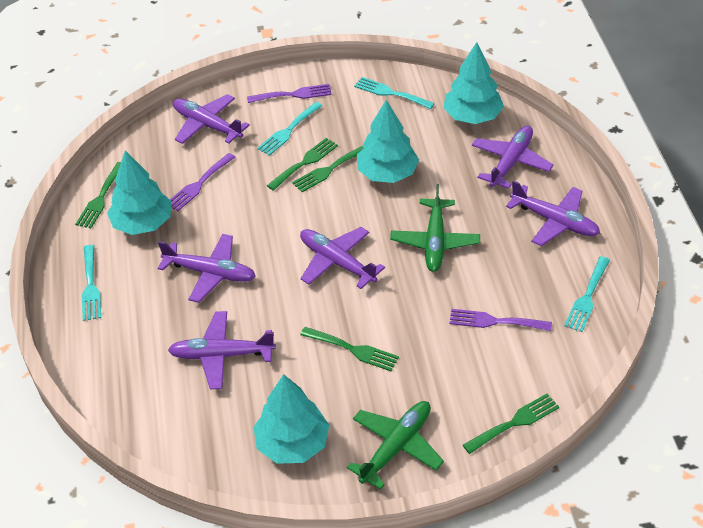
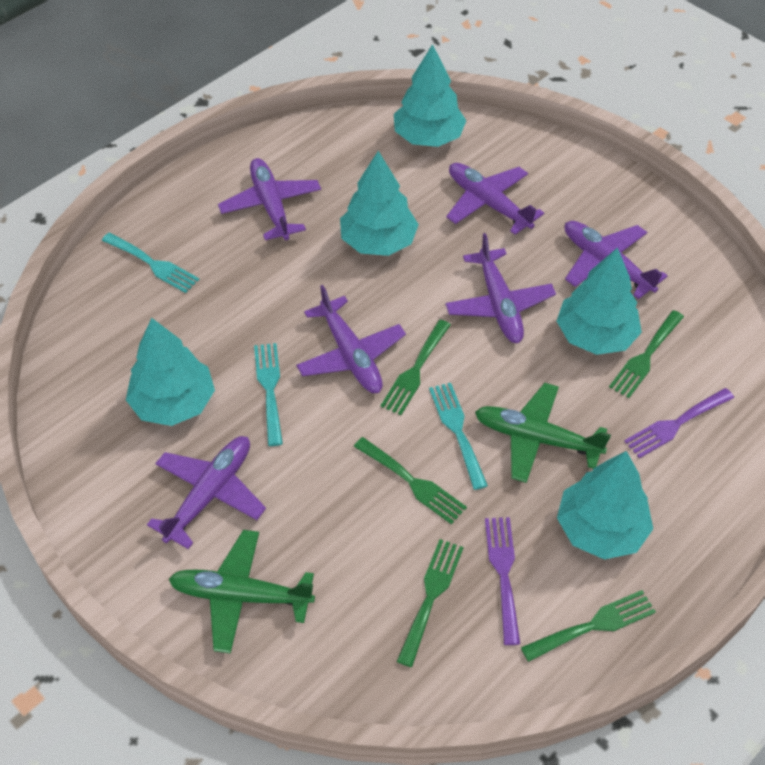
purple fork: [170,153,235,211] [247,84,332,103] [449,309,552,331] = 3 -> [485,517,520,645] [624,388,734,458] = 2
turquoise fork: [82,245,101,321] [257,102,322,156] [354,77,435,109] [564,256,610,332] = 4 -> [102,233,199,293] [254,343,283,446] [429,383,488,490] = 3
turquoise tree: [107,150,171,235] [253,374,329,464] [357,100,419,183] [443,42,504,124] = 4 -> [126,318,215,426] [340,151,419,256] [394,44,466,147] [557,247,642,355] [557,451,653,560] = 5

